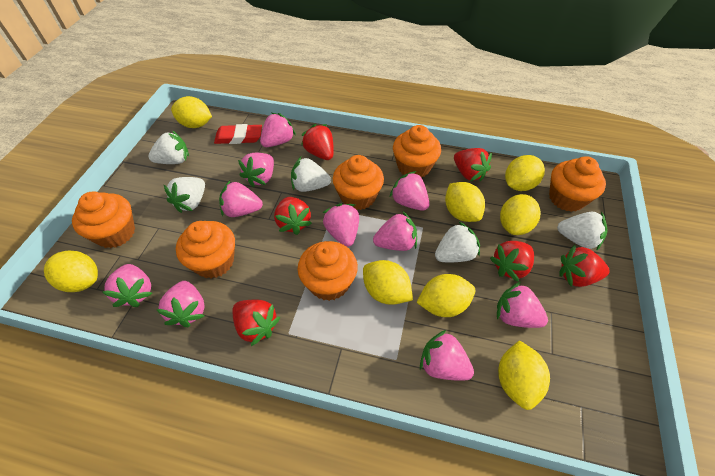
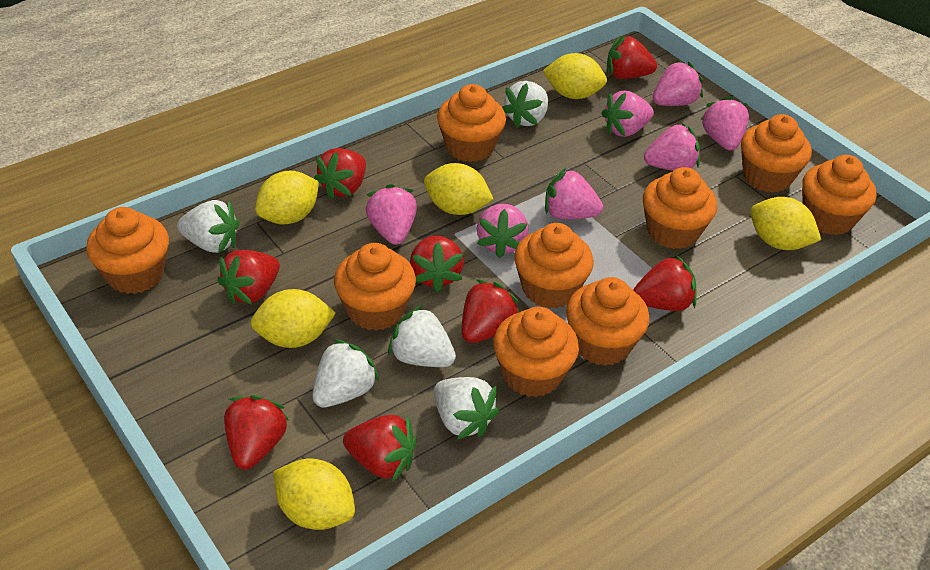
orange cupcake: [72,192,135,248] [176,221,235,279] [298,241,358,301] [333,155,384,210] [393,125,441,178] [549,156,606,212] = 6 -> [86,207,169,294] [334,243,416,331] [437,84,506,162] [493,307,579,397] [514,223,594,309] [566,277,650,366] [643,167,717,249] [741,114,812,193] [802,155,877,235] = 9
pink strawberry: [103,264,153,307] [157,281,205,328] [219,180,263,217] [238,153,274,187] [260,113,296,147] [323,203,359,247] [373,212,417,251] [390,171,429,211] [420,330,474,381] [497,282,548,328] = 10 -> [366,184,417,245] [477,204,529,258] [545,168,603,219] [601,91,654,137] [644,123,700,171] [653,61,703,106] [700,96,749,151] = 7
red eraser: [214,124,262,144] = 1 -> none = 0
red strawberry: [233,300,280,346] [274,197,312,235] [301,124,334,160] [454,148,492,181] [490,241,534,282] [559,245,609,287] = 6 -> [217,250,280,305] [224,395,289,470] [314,148,366,199] [343,415,417,482] [410,235,464,293] [462,279,519,343] [607,36,657,79] [633,255,697,311] = 8
yellow lemon: [44,251,98,292] [171,96,212,128] [363,260,413,305] [416,274,475,317] [445,182,485,222] [498,340,550,410] [500,194,541,235] [505,155,545,191] = 8 -> [250,289,336,348] [255,171,319,225] [273,459,355,530] [424,163,494,215] [543,53,607,99] [750,197,821,250] = 6

